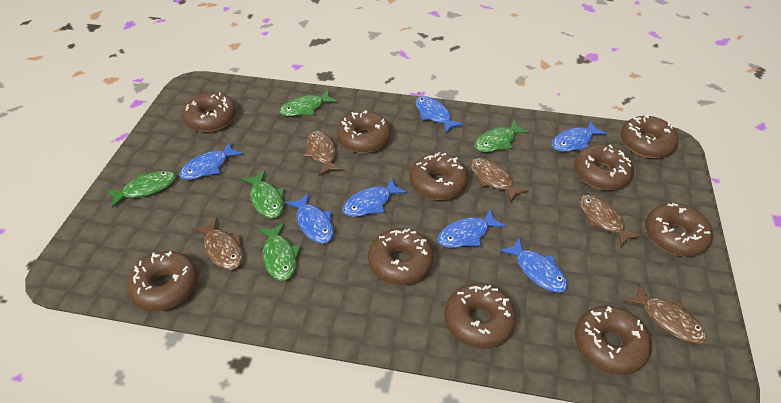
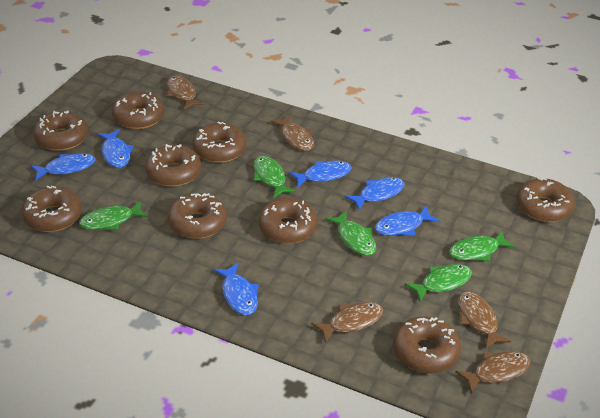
blue fish: [179,142,243,180] [285,193,334,244] [342,178,407,217] [416,96,464,133] [437,209,506,248] [500,238,568,292] [552,121,607,152] = 7 -> [30,153,95,181] [97,129,134,168] [213,263,259,315] [289,161,352,187] [345,177,405,210] [375,206,439,236] = 6
brown donut: [127,251,198,311] [182,92,236,132] [337,110,391,153] [368,228,434,285] [410,152,468,200] [444,283,516,349] [574,144,634,190] [575,306,652,375] [620,115,679,158] [645,203,713,256] = 10 -> [21,186,82,232] [33,110,88,151] [112,91,165,129] [145,144,201,187] [167,193,227,239] [192,122,246,163] [258,198,318,244] [393,317,461,373] [516,177,575,222] = 9

